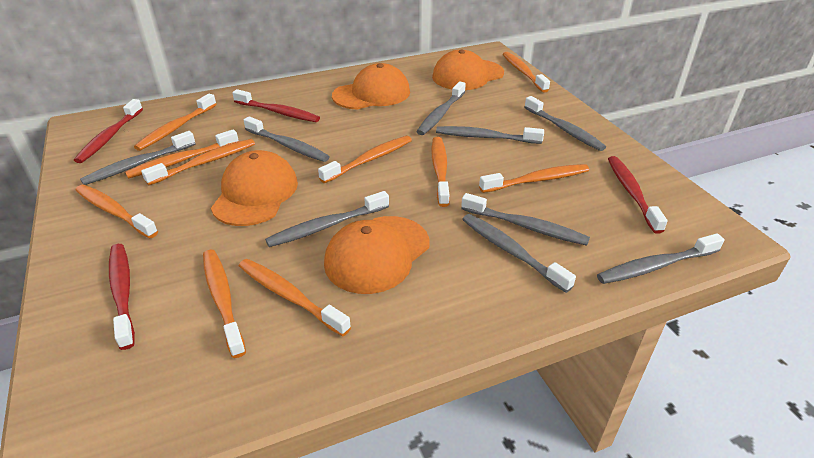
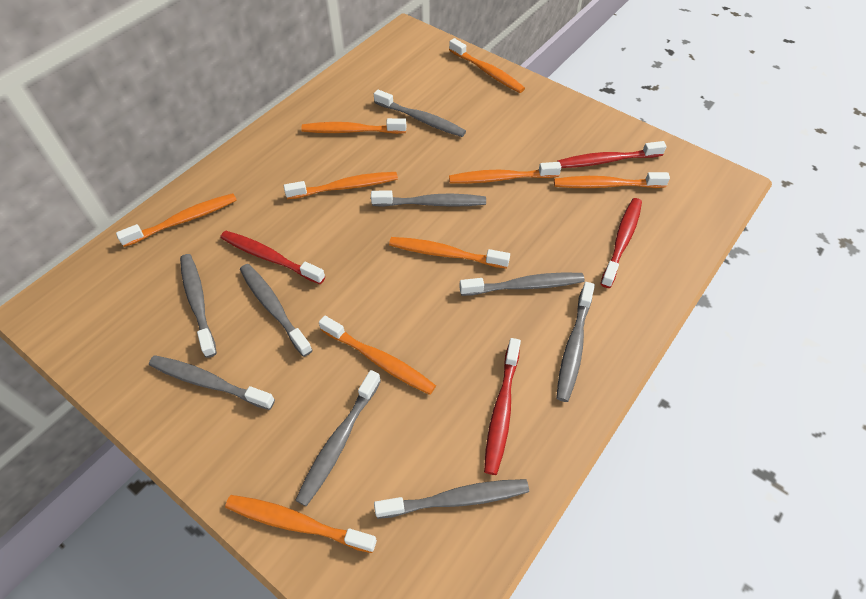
orange cap: [211,150,298,226] [324,216,429,294] [332,63,410,110] [432,50,504,90] = 4 -> none = 0
orange toothbrush: [76,185,158,238] [125,129,239,179] [134,94,217,151] [141,139,255,185] [203,250,246,358] [239,259,351,336] [318,136,412,183] [432,137,450,207] [479,164,589,193] [503,52,550,93] = 10 -> [116,193,237,247] [225,495,377,553] [284,172,398,199] [301,118,406,134] [319,315,436,395] [389,237,510,269] [449,38,525,93] [449,162,561,184] [554,172,670,188] = 9

